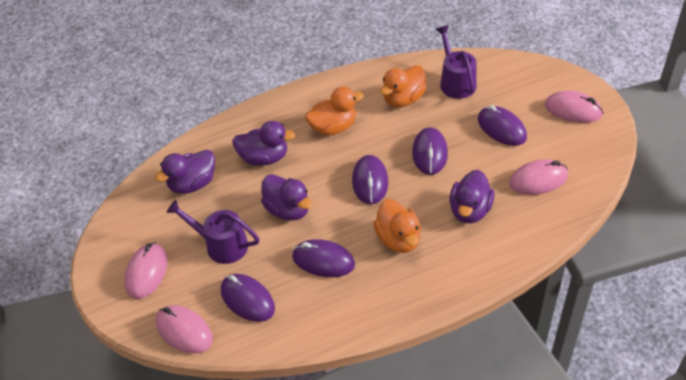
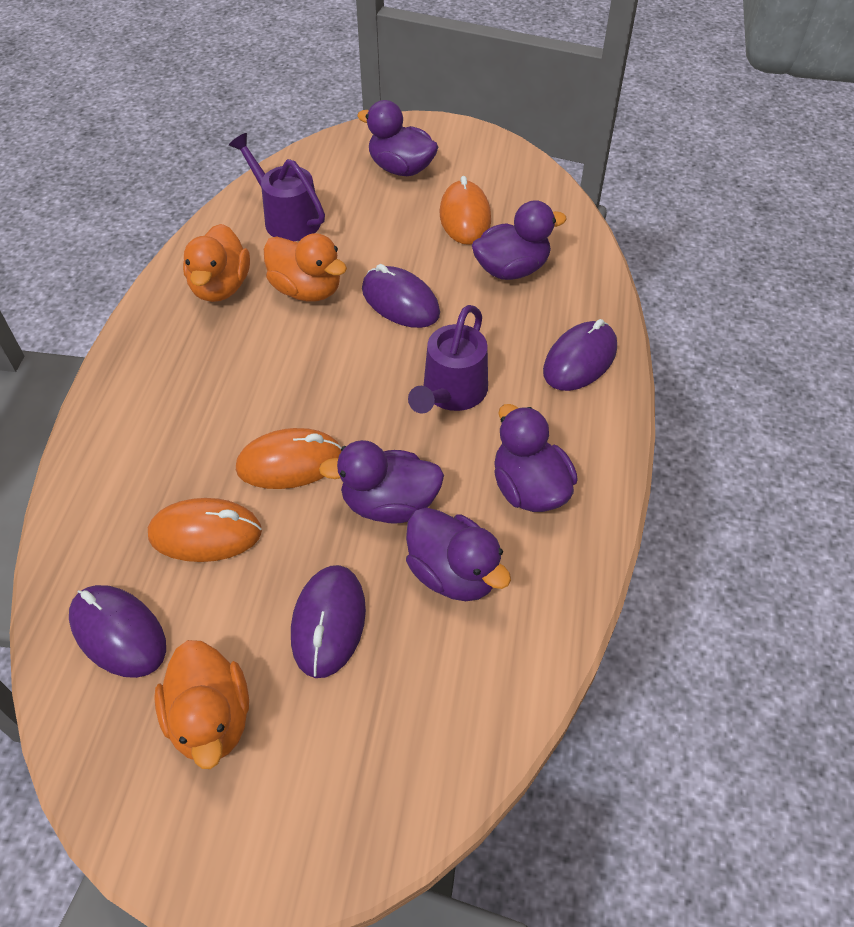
orange mouse: none = 0 -> [148,498,262,562] [236,428,342,489] [440,176,491,245] = 3
pink mouse: [124,242,168,299] [156,305,213,353] [509,159,568,195] [545,91,603,123] = 4 -> none = 0
purple duck: [155,150,215,194] [232,121,295,166] [261,174,312,221] [449,170,494,223] = 4 -> [319,440,444,524] [357,100,438,176] [406,508,511,601] [472,200,567,280] [494,404,578,512] = 5
purple mouse: [221,274,275,322] [292,239,355,277] [352,155,388,204] [412,127,448,175] [478,105,527,146] = 5 -> [69,585,166,678] [291,565,366,678] [362,264,440,328] [543,319,617,391] = 4

